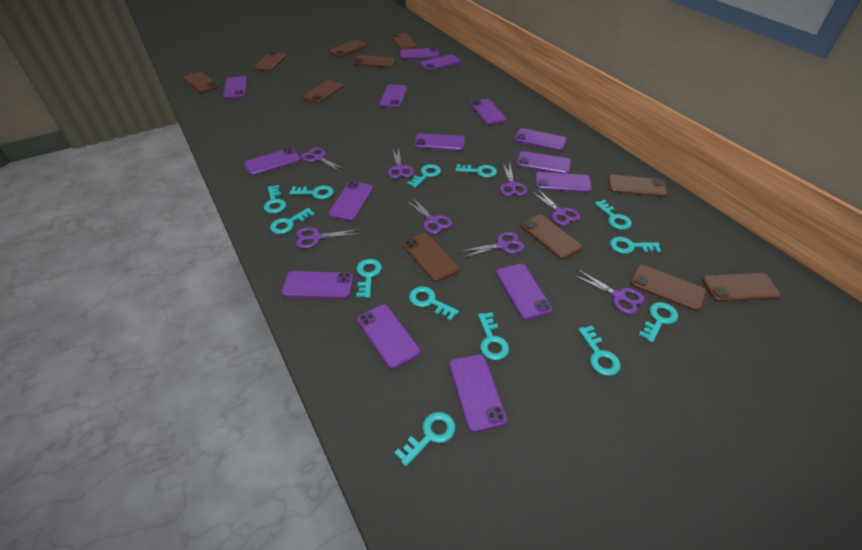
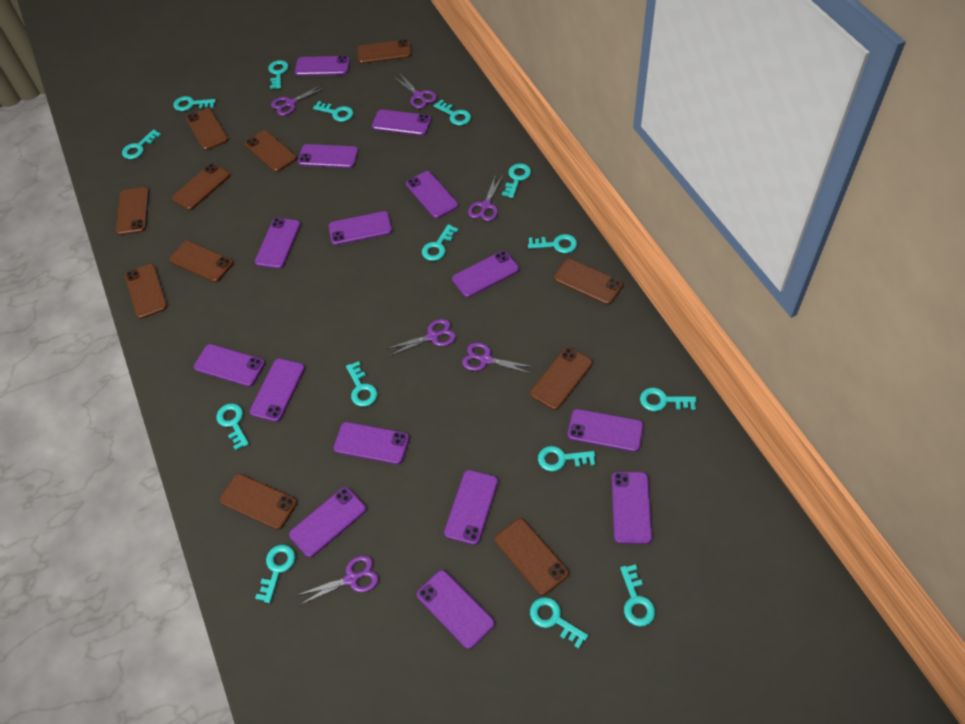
purple scissors: [296,227,360,249] [301,147,346,172] [388,146,414,179] [406,197,452,234] [459,232,525,258] [500,163,527,196] [531,189,580,226] [574,269,645,314] = 8 -> [271,84,326,116] [298,555,379,605] [386,319,456,356] [394,74,437,109] [462,342,533,374] [468,175,503,221] = 6
turquoise key: [264,185,286,214] [270,208,315,234] [290,185,334,199] [356,259,382,298] [394,412,455,466] [407,164,441,188] [409,286,459,321] [455,164,497,178] [478,312,509,360] [578,326,621,376] [595,200,632,230] [610,237,661,254] [638,302,678,343] = 13 -> [122,129,161,159] [173,96,216,111] [216,403,249,450] [255,545,295,603] [268,60,289,89] [313,101,354,122] [346,361,378,407] [422,224,459,261] [434,100,471,126] [502,163,531,198] [528,234,577,253] [530,597,588,649] [538,446,595,471] [620,564,655,627] [640,388,696,411] = 15

